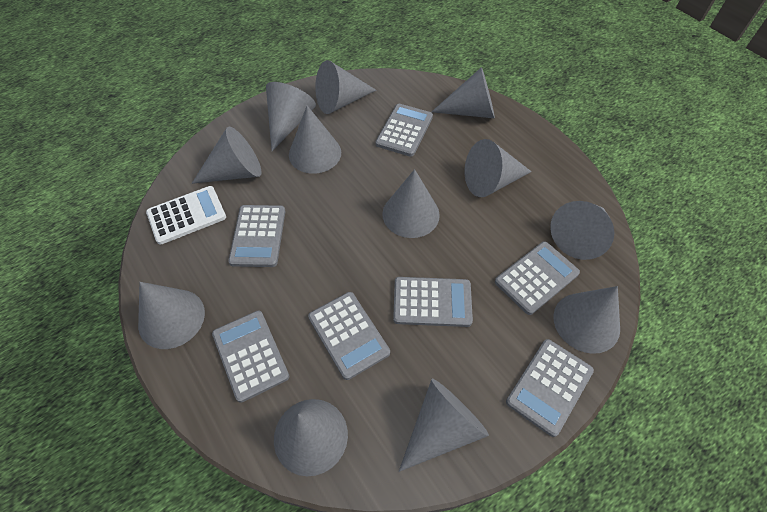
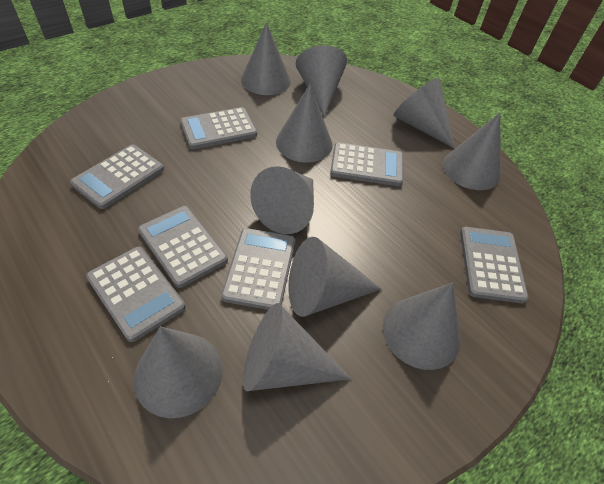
grey cone: [138,282,205,349] [192,127,262,184] [266,82,316,151] [274,399,348,476] [289,106,341,174] [315,60,376,114] [382,169,440,238] [399,379,489,472] [432,67,495,118] [465,139,532,197] [550,201,614,260] [553,286,620,354] = 12 -> [133,326,223,418] [241,22,291,95] [243,303,352,391] [250,166,314,234] [276,84,332,163] [288,237,382,317] [296,45,347,117] [383,282,461,370] [394,78,455,149] [443,113,501,190] = 10
white calculator: [146,186,226,245] = 1 -> none = 0

